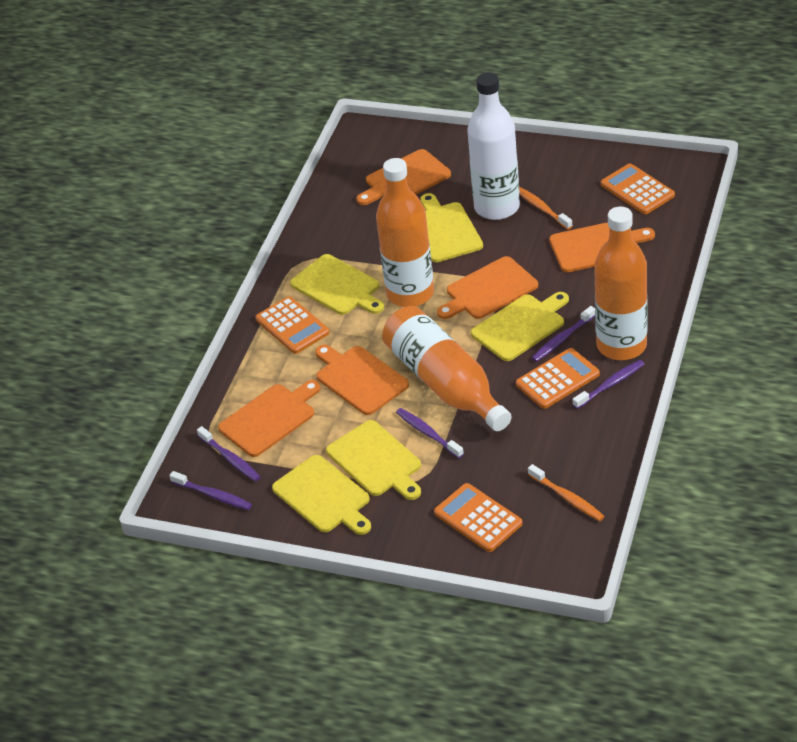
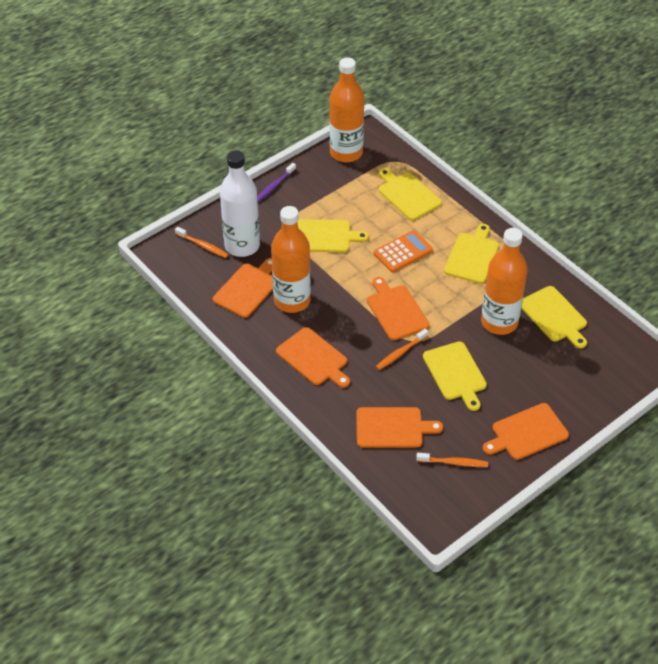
orange calculator: [255,296,330,354] [434,483,523,552] [516,348,600,409] [601,163,675,214] = 4 -> [374,230,433,272] = 1
orange toothbrush: [519,187,572,230] [528,464,605,521] = 2 -> [175,227,229,258] [376,329,428,370] [416,453,488,467] = 3
purple toothbrush: [169,471,252,510] [197,426,260,482] [396,408,464,458] [532,306,595,362] [573,360,644,409] = 5 -> [257,163,296,202] = 1

